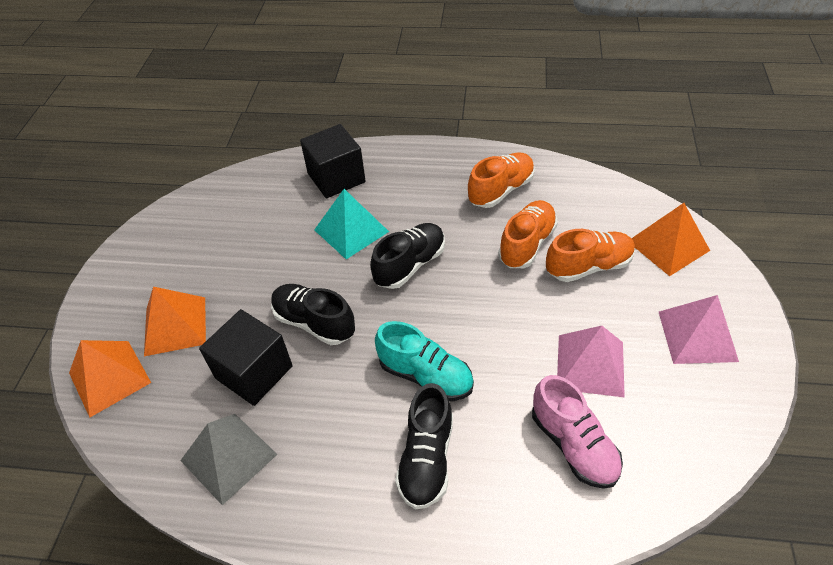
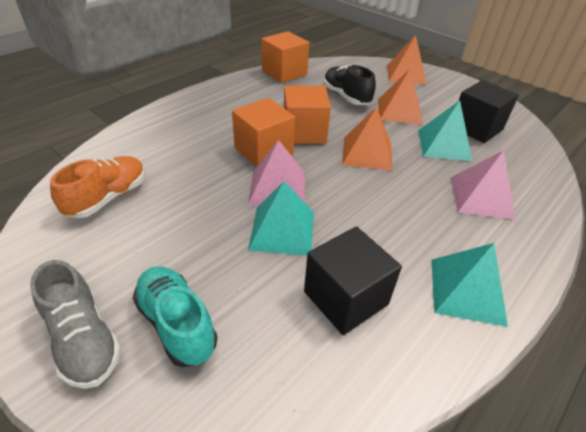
black shoe: [271,284,355,345] [370,223,445,289] [395,383,453,510] = 3 -> [324,65,376,105] = 1
grey pyramid: [180,414,278,505] = 1 -> none = 0
grey shoe: none = 0 -> [30,260,122,389] = 1
orange cube: none = 0 -> [232,98,295,167] [262,31,309,83] [284,86,331,144] = 3
orange shoe: [468,152,535,208] [498,200,558,268] [546,229,635,282] = 3 -> [50,156,145,218] = 1
pink shoe: [532,375,623,489] = 1 -> none = 0
turquoise pyramid: [314,189,389,259] = 1 -> [248,181,314,256] [418,100,472,161] [431,243,508,327] = 3

